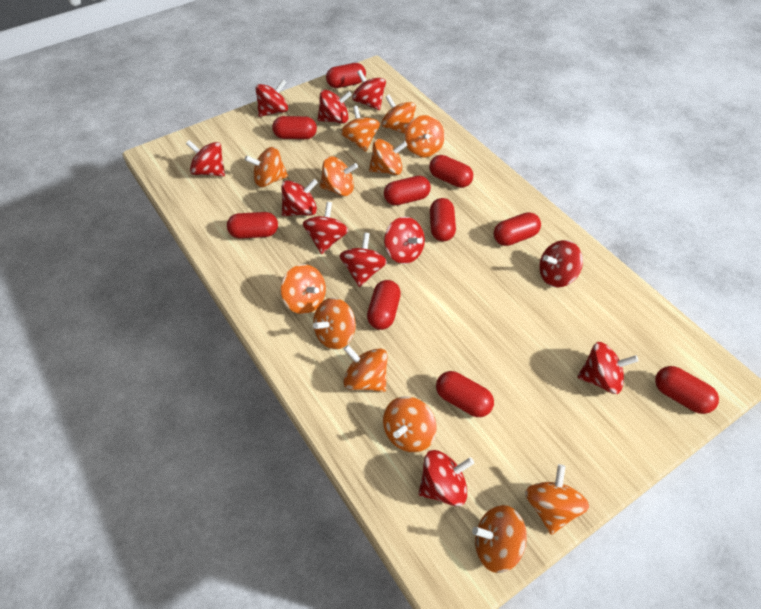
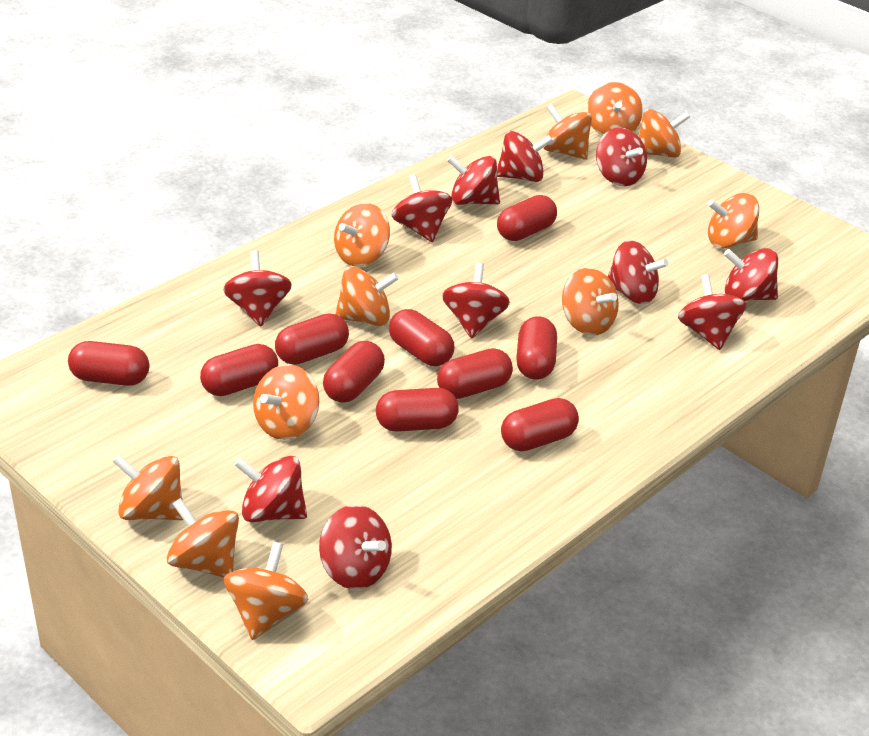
orange spinning top: [245,147,288,187] [281,264,326,314] [313,298,356,350] [320,156,358,196] [341,106,380,152] [343,345,388,392] [369,139,407,175] [381,95,416,133] [383,396,437,452] [404,115,445,157] [472,505,527,573] [525,464,589,535] = 12 -> [113,455,183,520] [167,498,239,578] [224,542,308,640] [253,364,319,440] [334,203,390,267] [335,267,399,326] [543,104,592,160] [562,268,619,336] [587,82,643,136] [638,109,690,158] [708,193,759,248] = 11

